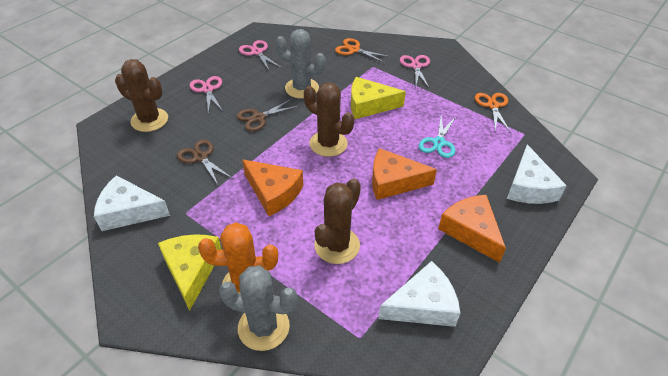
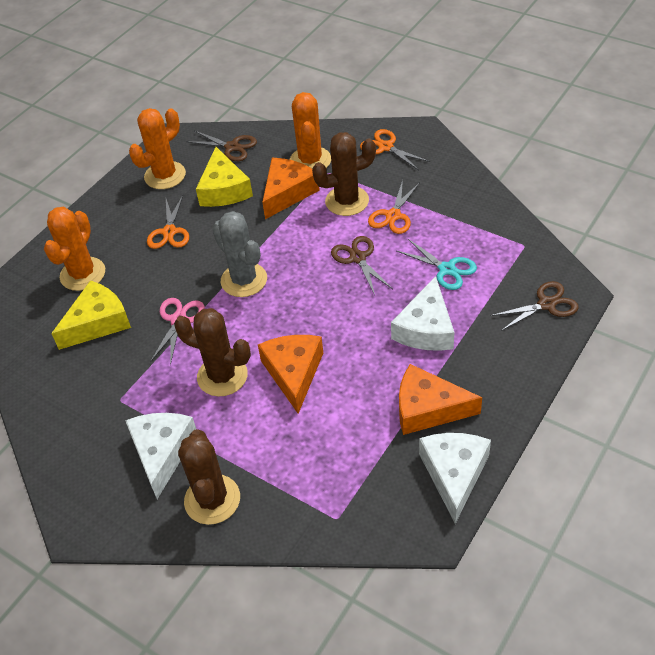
brown scissors: [177,139,232,185] [236,99,299,131] = 2 -> [186,131,257,161] [331,236,393,295] [490,281,579,331] = 3
grey cactus: [219,266,298,351] [275,29,326,99] = 2 -> [212,211,267,297] = 1
orange cactus: [198,222,278,294] = 1 -> [44,207,105,291] [129,108,186,189] [290,92,331,169] = 3
orange scissors: [335,38,390,63] [475,93,511,133] = 2 -> [147,195,189,249] [360,129,430,170] [368,180,419,234] = 3
pink scissors: [189,76,223,113] [239,40,282,72] [400,55,430,89] = 3 -> [150,298,205,366] = 1

